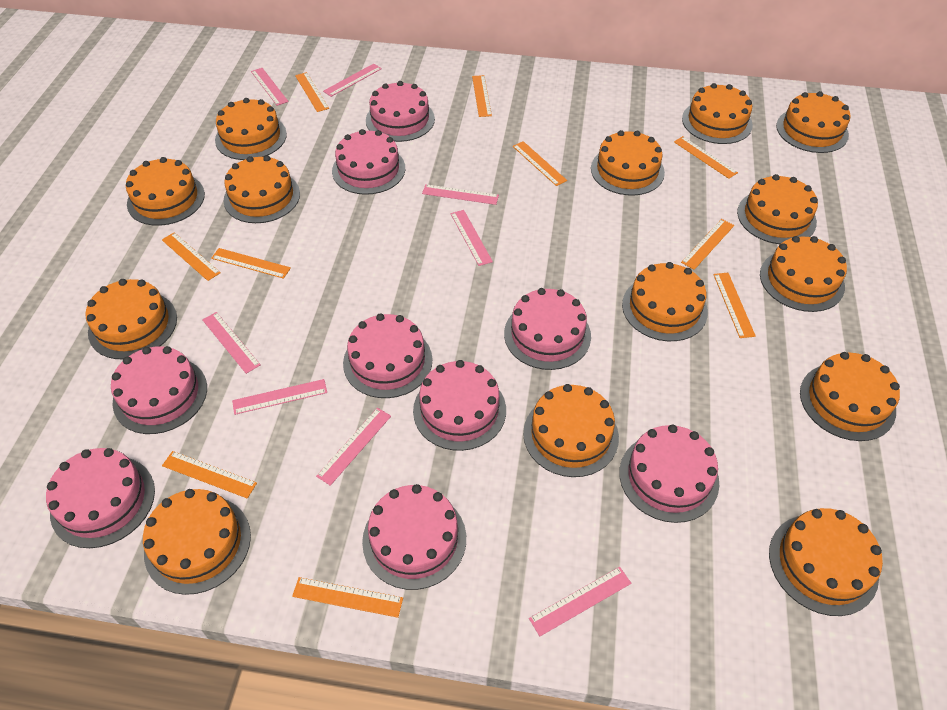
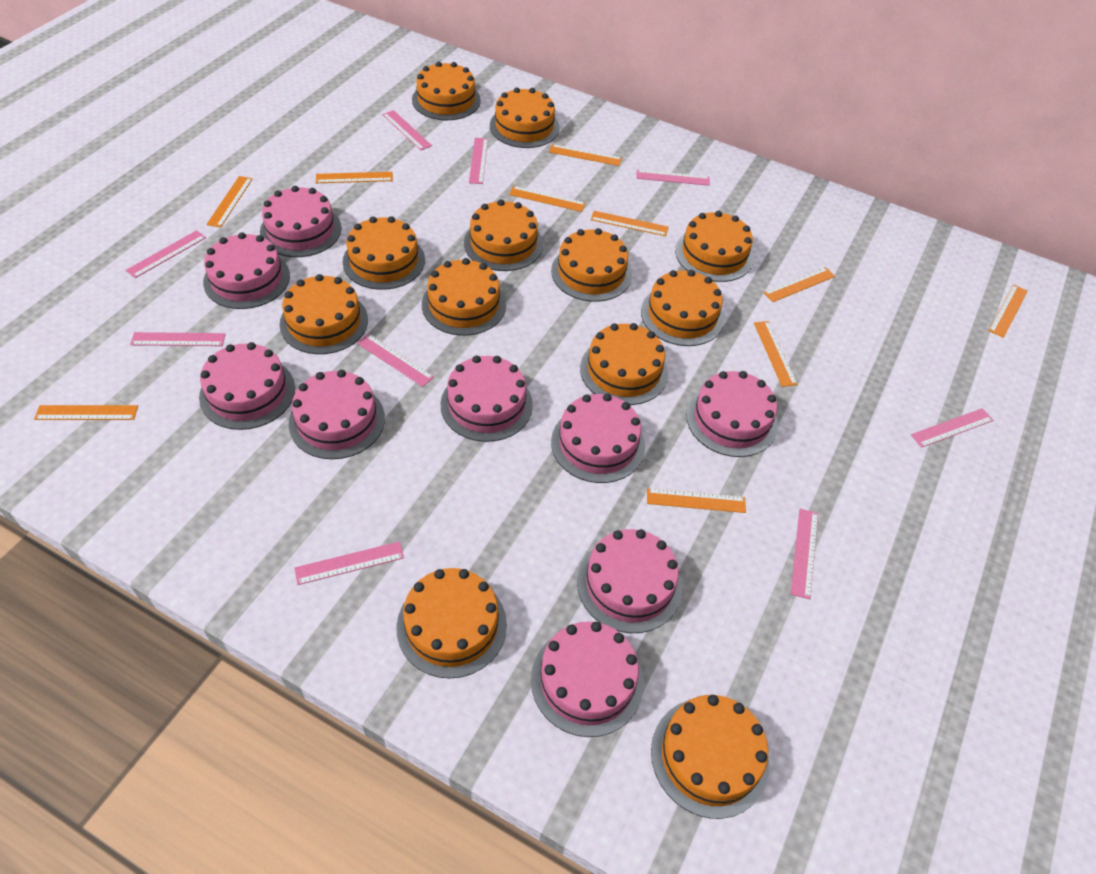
orange cake: [85,279,177,359] [126,157,205,226] [143,489,251,595] [215,98,287,160] [224,155,300,223] [523,384,619,477] [591,130,665,196] [622,262,708,341] [682,83,753,144] [737,174,818,244] [760,236,847,312] [769,508,883,616] [776,91,851,153] [800,352,900,441] = 14 -> [279,274,368,354] [343,216,425,290] [396,568,507,679] [412,62,481,120] [422,258,506,336] [464,199,543,271] [490,87,559,148] [551,228,632,302] [580,323,668,405] [641,270,724,346] [651,695,769,819] [675,211,754,282] = 12
pink ruler: [202,312,261,374] [232,379,327,415] [251,68,289,106] [316,408,391,486] [323,64,382,97] [422,184,499,205] [450,210,493,266] [529,567,631,636] = 8 -> [126,230,206,278] [130,332,226,346] [294,541,404,585] [357,334,434,387] [382,110,432,150] [469,138,488,184] [636,170,710,186] [791,509,818,599] [911,408,993,448] = 9

